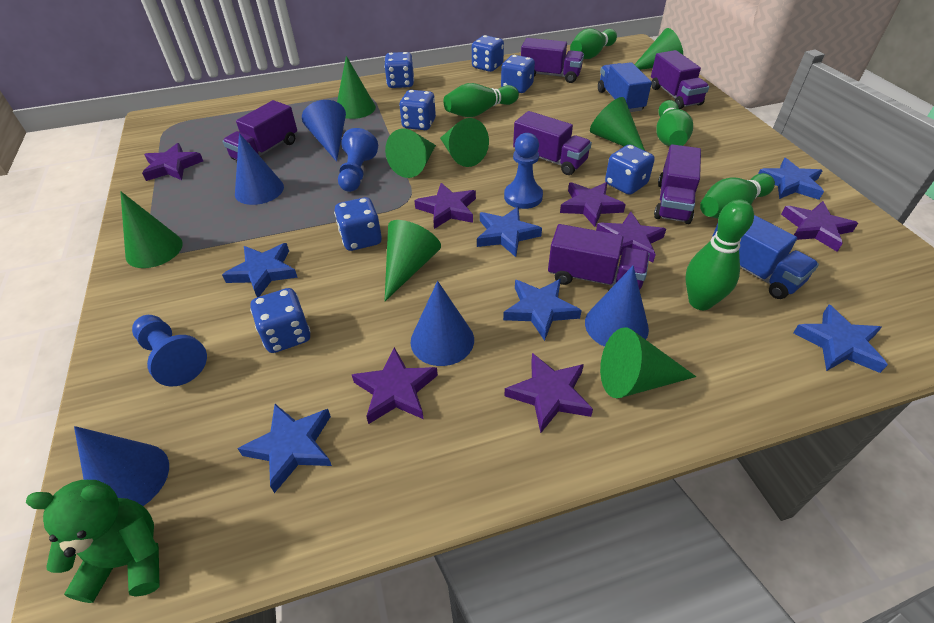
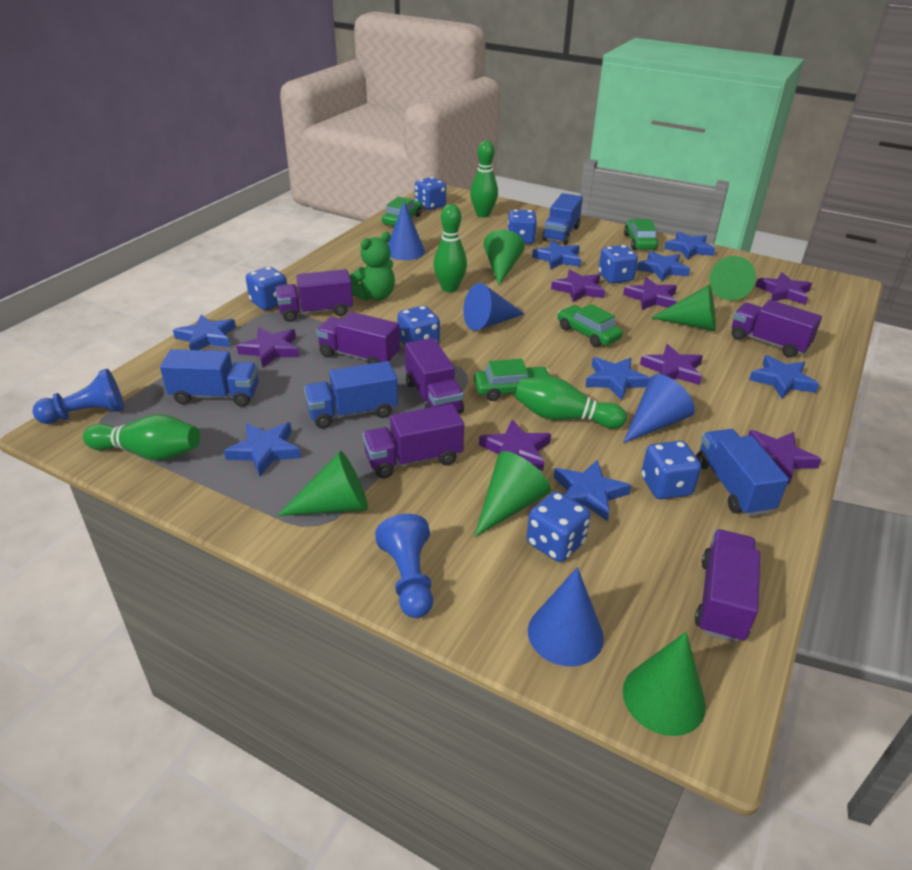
blue cone: [74,426,169,506] [235,133,284,205] [302,100,346,162] [411,281,474,366] [585,266,649,347] = 5 -> [388,202,425,260] [463,283,524,331] [528,567,604,667] [623,374,695,443] = 4
blue pawn: [132,315,207,387] [338,128,378,192] [504,133,543,209] = 3 -> [33,369,124,424] [375,514,433,618] = 2
blue star: [222,243,298,297] [237,404,332,493] [477,207,542,257] [503,279,582,341] [758,158,824,200] [793,305,888,373] = 6 -> [173,315,236,350] [224,423,301,476] [532,240,581,269] [554,460,631,521] [585,357,650,400] [637,251,690,281] [664,232,715,260] [749,355,819,399] = 8
blue truck: [598,62,652,112] [712,215,819,299] = 2 -> [160,349,259,407] [304,361,398,429] [542,193,583,245] [696,429,789,517] = 4
green bowling pin: [443,83,519,117] [570,28,617,59] [656,100,693,146] [685,199,754,310] [700,173,775,219] = 5 -> [83,414,200,461] [433,204,467,292] [470,141,498,217] [515,376,627,429] = 4
green car: none = 0 -> [382,197,422,226] [474,359,550,401] [558,304,623,347] [624,219,658,250] = 4
green cone: [120,191,183,268] [337,56,376,119] [385,129,436,178] [385,220,441,301] [440,118,489,167] [590,97,645,151] [600,328,696,398] [634,28,683,70] = 8 -> [277,451,368,516] [474,451,551,537] [484,230,525,285] [623,632,706,736] [651,284,716,331] [709,256,756,301] = 6

